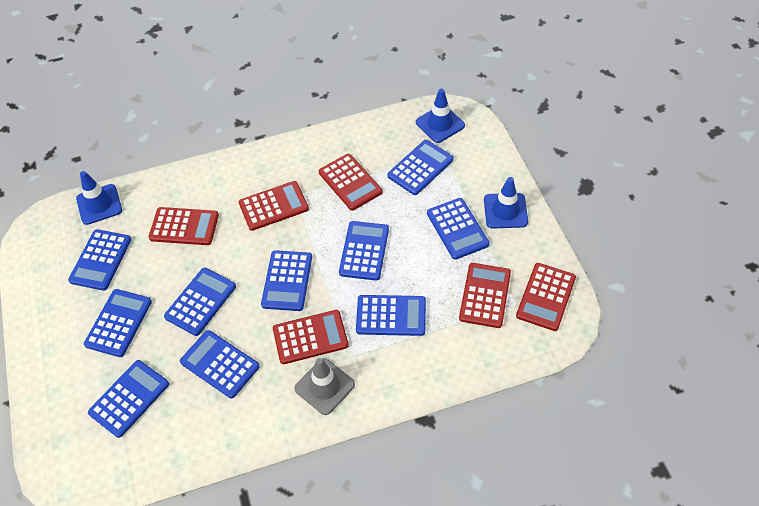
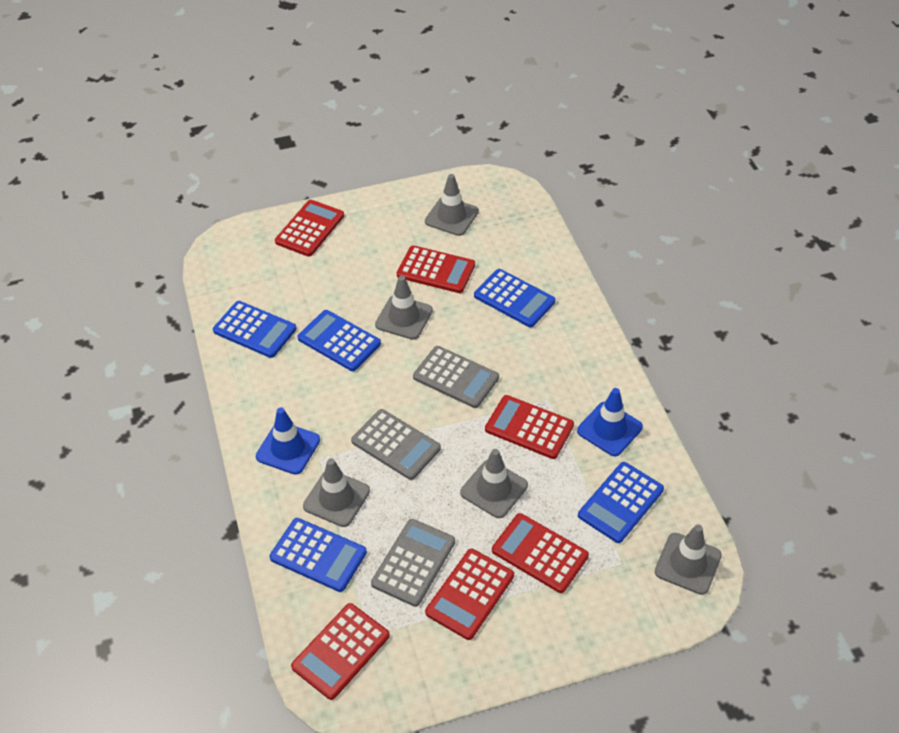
blue calculator: [68,229,131,291] [84,289,152,357] [88,360,169,438] [164,268,236,336] [180,330,260,398] [261,250,312,311] [339,221,389,281] [356,295,426,336] [387,140,454,195] [427,198,490,260] = 10 -> [213,301,296,358] [269,518,367,592] [298,310,381,371] [474,269,555,327] [578,462,664,543] = 5
blue traffic cone: [76,171,122,225] [416,89,465,143] [484,177,528,228] = 3 -> [256,407,320,475] [577,388,643,456] = 2
grey calculator: none = 0 -> [351,409,441,480] [371,519,455,607] [413,346,499,408] = 3
grey traffic cone: [294,358,355,415] = 1 -> [303,458,370,527] [375,275,433,340] [425,174,479,236] [460,449,528,518] [655,524,722,595] = 5

